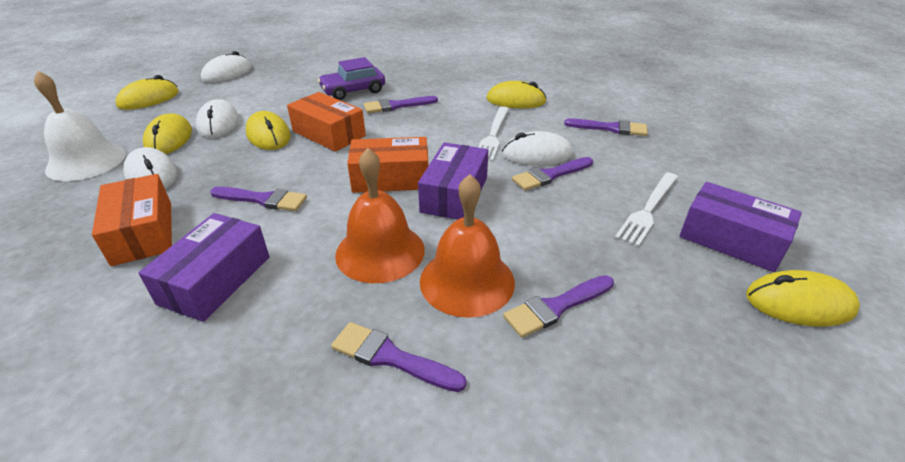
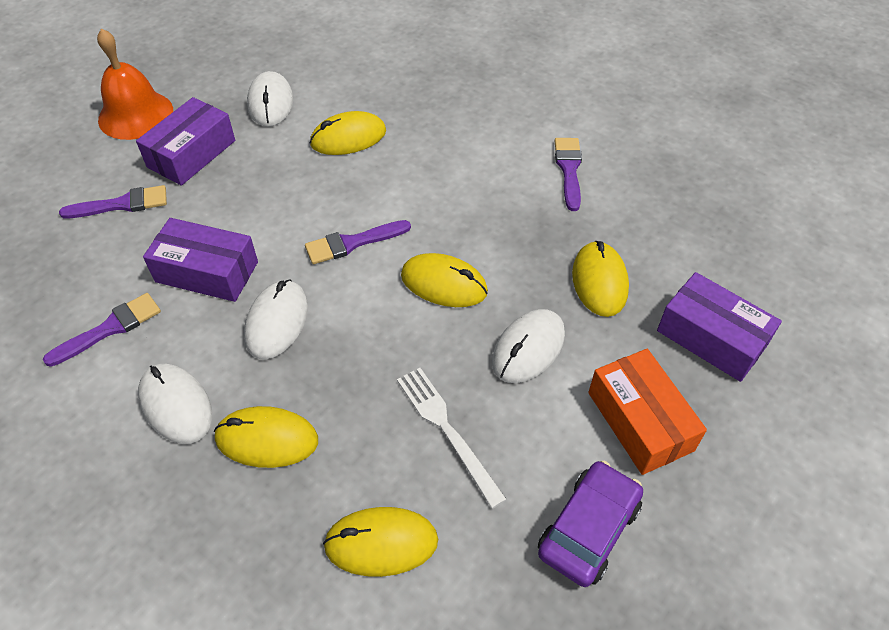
orange bell: [335,148,425,283] [420,174,515,318] = 2 -> [97,28,173,140] = 1
orange box: [92,174,172,266] [287,92,366,152] [347,137,428,193] = 3 -> [588,349,707,475] = 1
purple brush: [210,187,307,211] [331,322,467,392] [364,96,438,113] [503,275,614,338] [512,157,593,191] [564,118,648,136] = 6 -> [43,293,161,367] [59,185,167,218] [305,220,411,264] [555,138,582,211] = 4
white bell: [34,71,126,181] = 1 -> none = 0
white fork: [478,106,509,161] [615,172,678,247] = 2 -> [397,368,507,508] = 1

